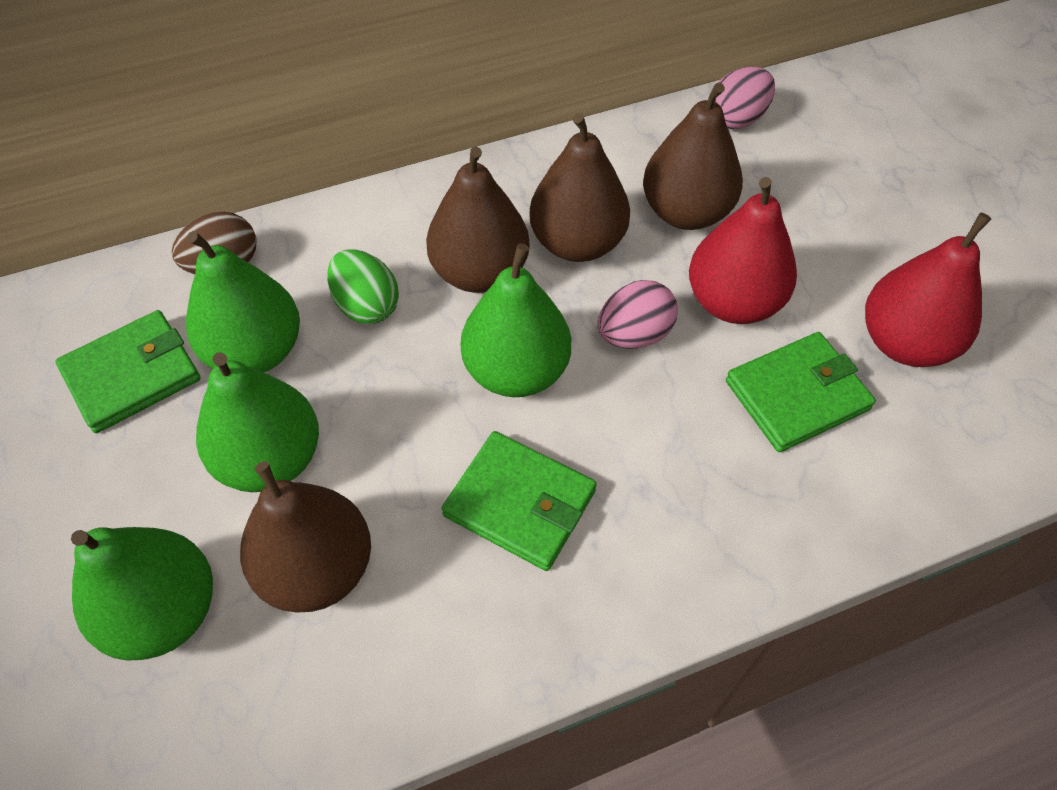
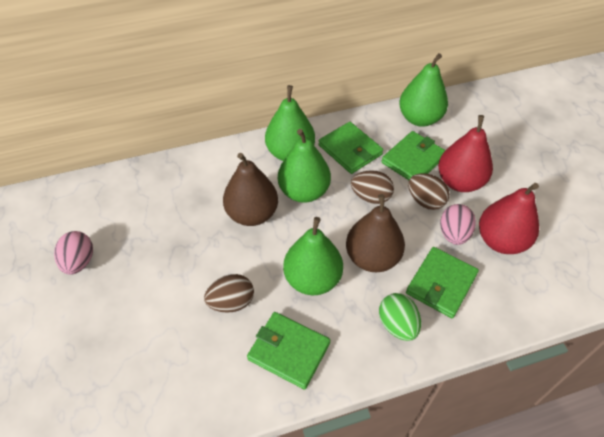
brown egg: [172,212,257,274] = 1 -> [204,274,254,313] [351,170,394,204] [408,173,450,210] = 3
brown pear: [240,461,371,612] [426,147,530,293] [529,113,630,262] [643,83,743,230] = 4 -> [223,153,278,226] [346,194,405,272] = 2
green wallet: [56,310,201,433] [442,431,597,571] [726,332,876,452] = 3 -> [247,312,330,390] [318,122,383,174] [381,131,446,180] [406,247,479,318] = 4

